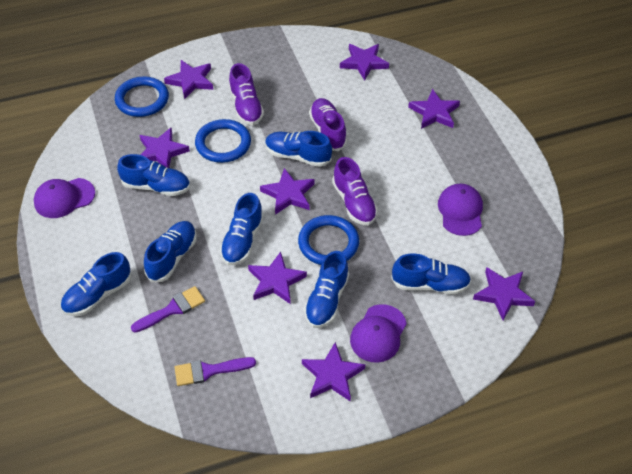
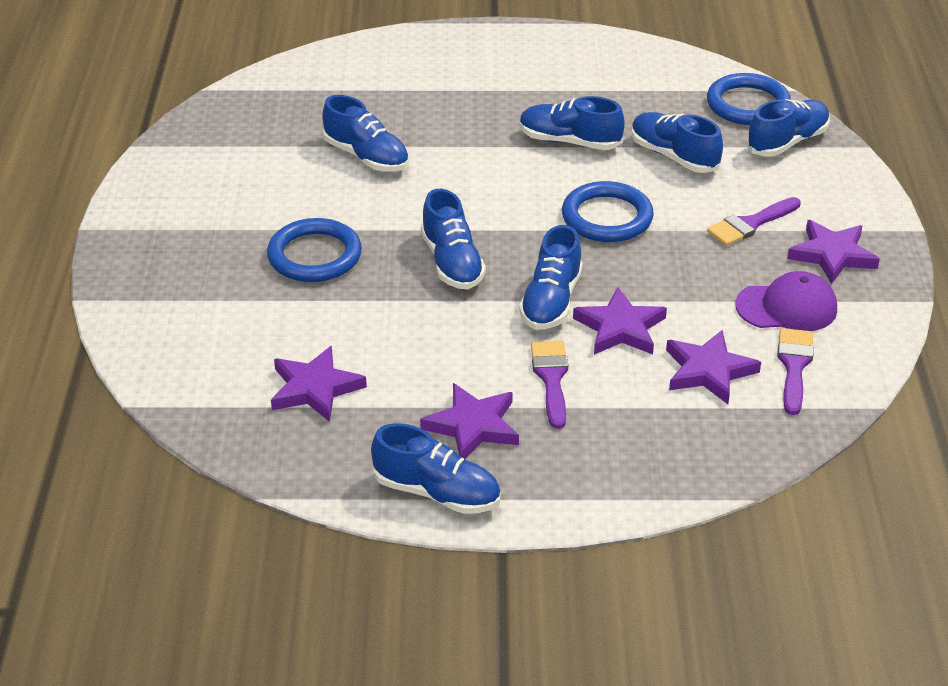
purple brush: [131,286,205,333] [174,357,256,386] = 2 -> [531,340,568,429] [707,197,801,246] [777,328,814,415] = 3
purple cap: [34,178,95,218] [350,304,407,363] [438,184,483,236] = 3 -> [735,271,837,331] = 1
purple shoe: [229,63,264,125] [309,98,347,151] [332,157,378,225] = 3 -> none = 0
purple star: [140,128,190,168] [164,60,213,99] [248,252,307,304] [260,168,314,215] [302,342,365,401] [340,44,389,81] [408,89,460,129] [473,267,535,320] = 8 -> [271,346,367,422] [420,383,519,459] [573,287,667,354] [666,330,761,404] [787,220,880,284] = 5

